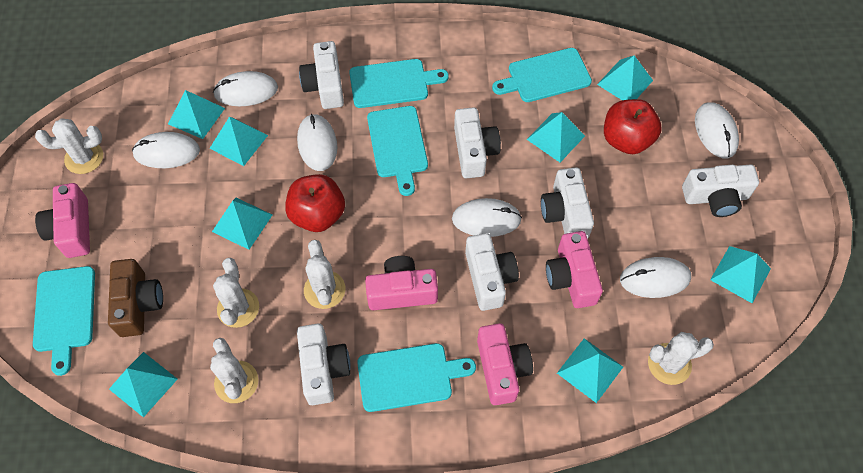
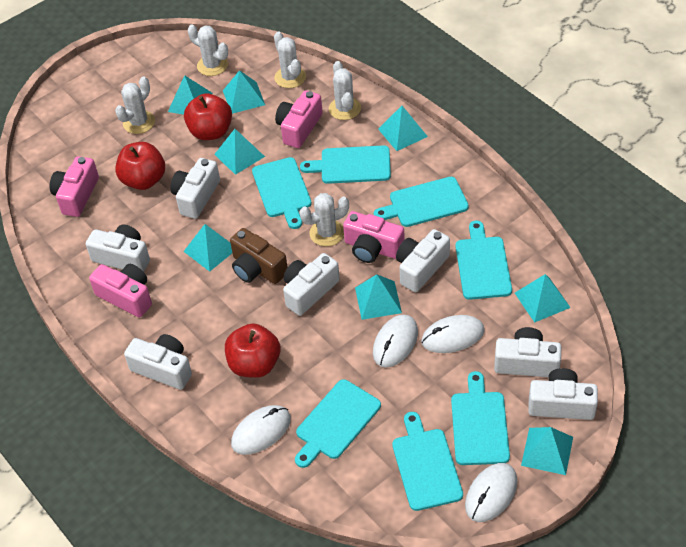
red apple: [285,174,345,232] [604,99,662,154] = 2 -> [115,142,165,190] [184,93,232,140] [225,323,280,378] = 3
turquoise cutting board: [33,266,95,376] [349,59,449,108] [357,343,476,412] [367,106,428,196] [492,48,592,102] = 5 -> [252,157,312,229] [295,379,381,468] [300,145,391,184] [374,177,469,227] [392,412,463,511] [451,371,510,465] [456,221,512,300] = 7
white camera: [297,324,351,405] [299,41,344,109] [454,107,501,178] [465,233,519,311] [541,168,594,239] [682,165,759,217] = 6 -> [86,225,150,272] [124,334,192,390] [170,158,220,219] [283,253,340,316] [396,229,450,292] [494,327,561,377] [528,368,598,420] = 7
white mouse: [132,132,200,168] [213,71,278,106] [297,114,337,171] [452,198,522,237] [620,257,691,298] [695,102,739,158] = 6 -> [231,405,291,455] [373,315,418,368] [421,315,485,353] [465,463,517,522] = 4

